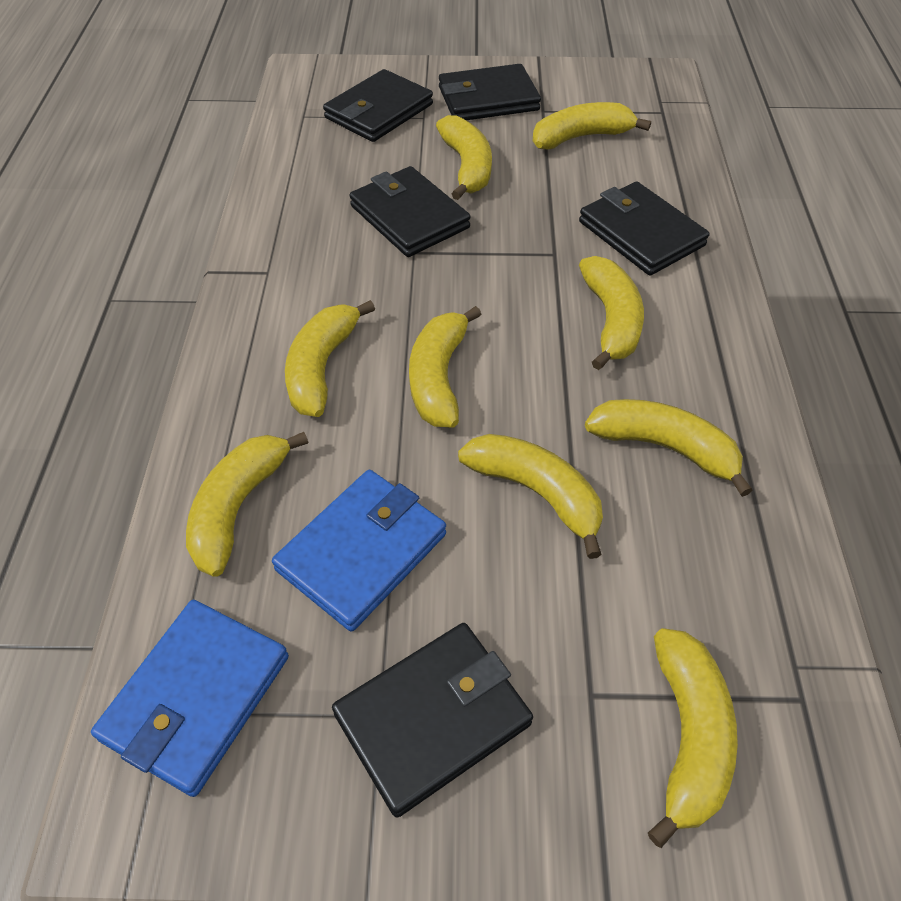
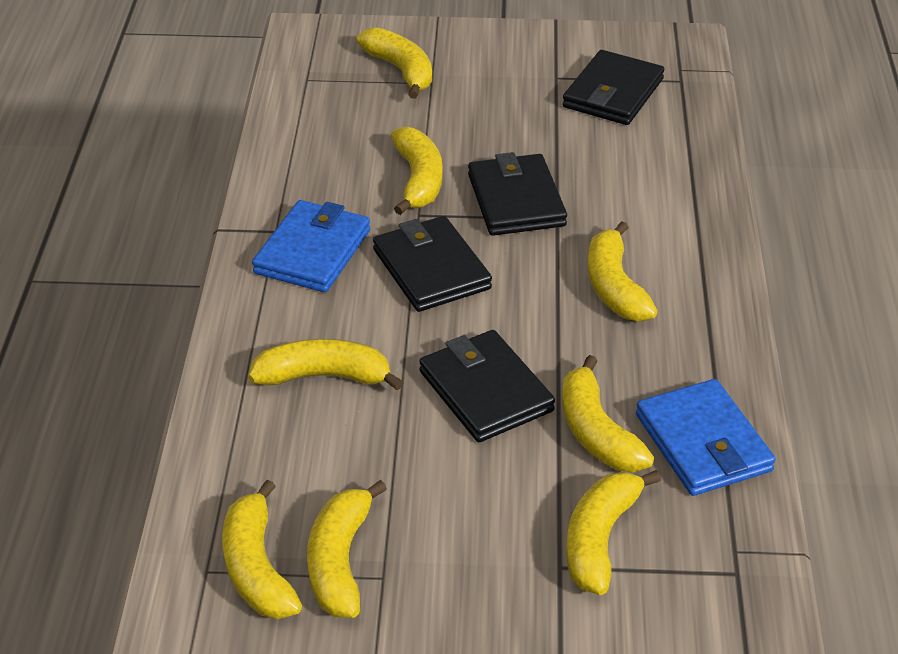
black wallet: [323,69,433,142] [332,623,533,818] [349,166,471,257] [439,64,541,120] [579,182,710,276] = 5 -> [373,216,492,312] [419,330,555,442] [468,152,567,236] [562,50,664,125] = 4
yellow banana: [186,432,308,577] [285,300,375,417] [409,306,482,428] [436,115,492,200] [458,434,603,559] [532,102,651,150] [579,256,644,370] [585,399,753,497] [648,628,738,848] = 9 -> [222,480,302,619] [248,339,404,390] [307,480,387,618] [356,27,432,99] [391,126,443,215] [562,355,654,472] [566,470,661,595] [587,222,658,322] = 8

